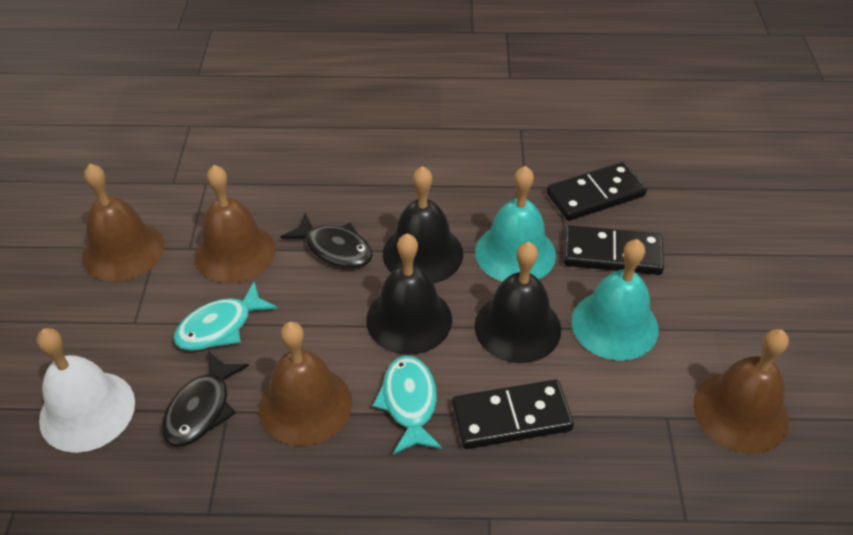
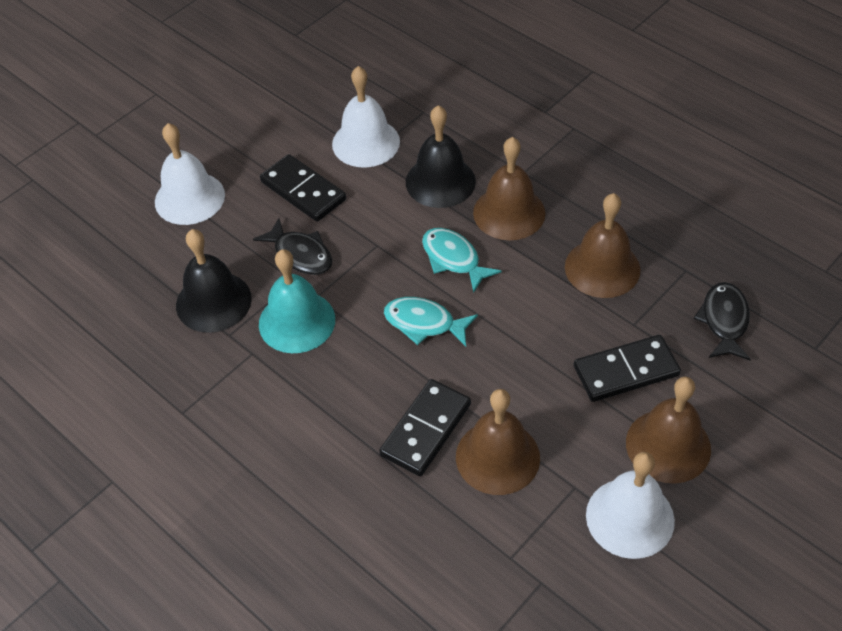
black bell: [366,234,452,355] [383,166,463,283] [475,242,561,363] = 3 -> [176,229,252,333] [406,105,476,208] = 2
turquoise bell: [475,166,556,282] [571,239,659,361] = 2 -> [259,249,335,353] = 1
white bell: [37,328,135,453] = 1 -> [155,123,225,225] [332,66,400,168] [586,452,675,559] = 3

